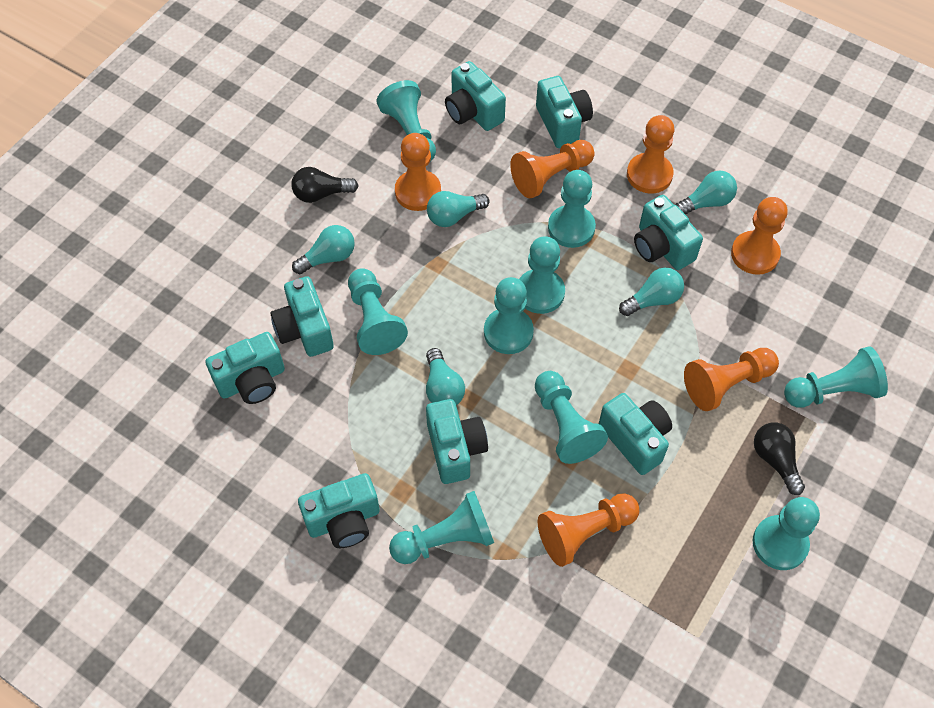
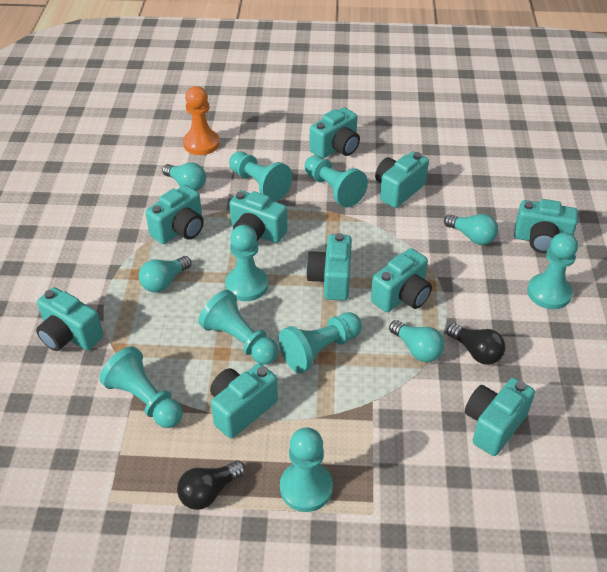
orange pawn: [395,133,441,211] [510,140,594,198] [538,493,639,567] [627,115,675,193] [684,348,779,411] [731,197,788,275] = 6 -> [183,86,220,155] = 1
turquoise camera: [206,332,285,404] [270,276,334,357] [298,473,380,548] [426,399,488,484] [445,61,506,131] [536,76,593,148] [599,393,672,475] [634,195,703,270] = 8 -> [36,287,104,351] [145,185,204,244] [210,363,278,438] [229,190,287,243] [306,233,352,301] [310,107,360,159] [371,248,432,312] [375,152,429,208] [465,378,535,456] [514,199,578,253] = 10
turquoise light bulb: [292,225,355,274] [426,348,465,405] [427,191,489,227] [619,267,684,316] [675,170,737,214] = 5 -> [139,256,192,292] [162,162,206,191] [389,320,445,362] [444,214,498,245] = 4
turquoise pawn: [348,268,408,355] [377,80,436,161] [389,491,494,564] [484,277,534,354] [519,236,565,314] [535,371,608,464] [548,170,596,248] [753,497,820,570] [784,346,888,408] = 9 -> [99,346,183,428] [199,290,279,365] [225,225,268,301] [229,151,293,201] [279,312,362,373] [280,427,333,512] [305,155,368,207] [527,232,578,309] = 8

